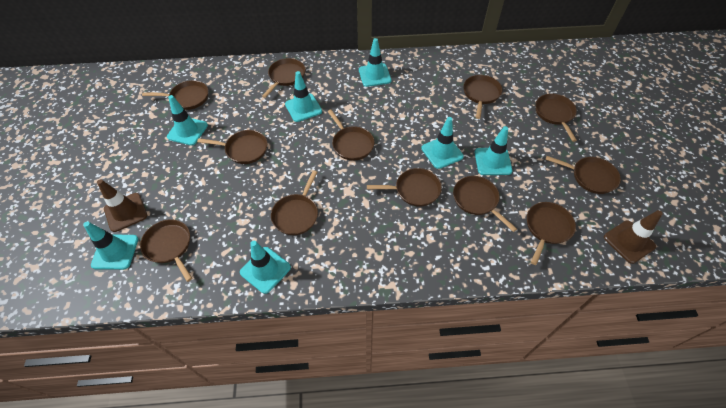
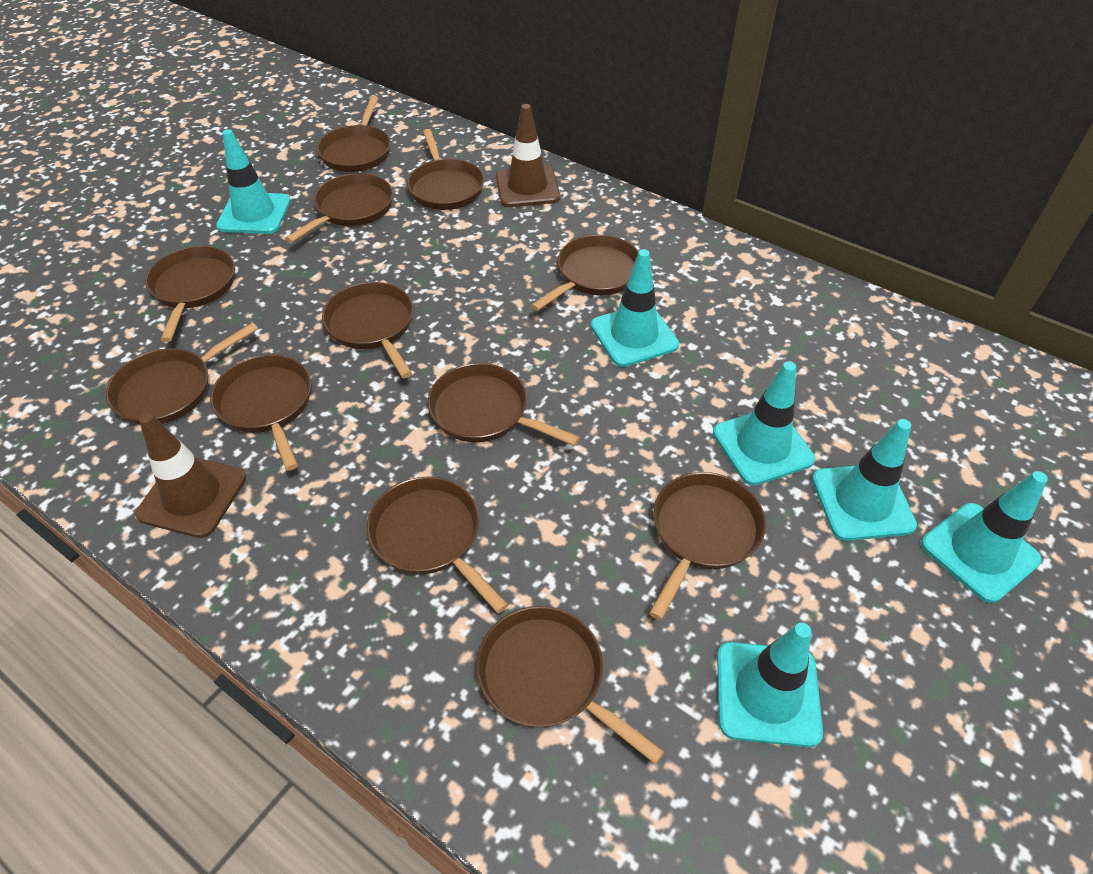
turquoise traffic cone: [83,221,138,270] [167,95,208,146] [240,241,291,294] [285,71,322,122] [359,38,391,87] [421,117,464,169] [475,126,512,175] = 7 -> [216,129,291,234] [591,249,679,367] [713,361,815,486] [717,623,823,747] [812,419,917,541] [921,471,1048,603] = 6

